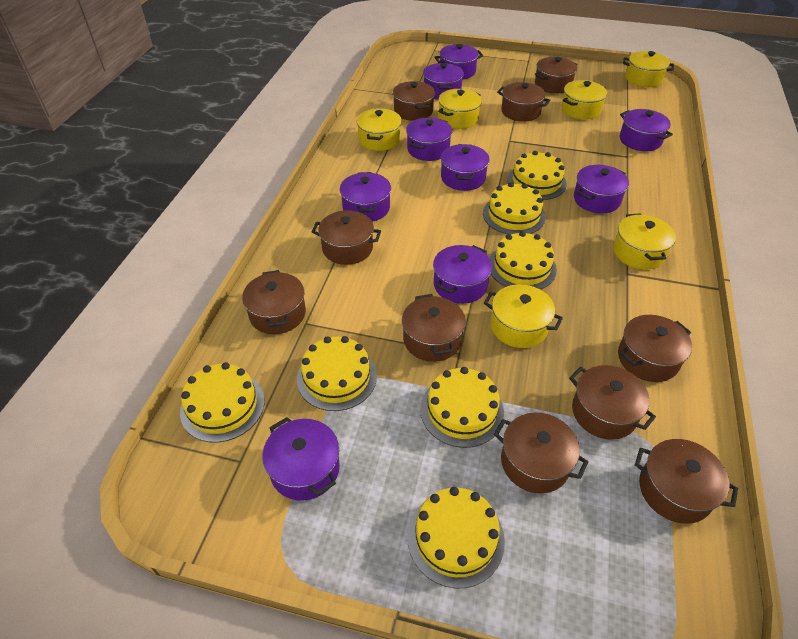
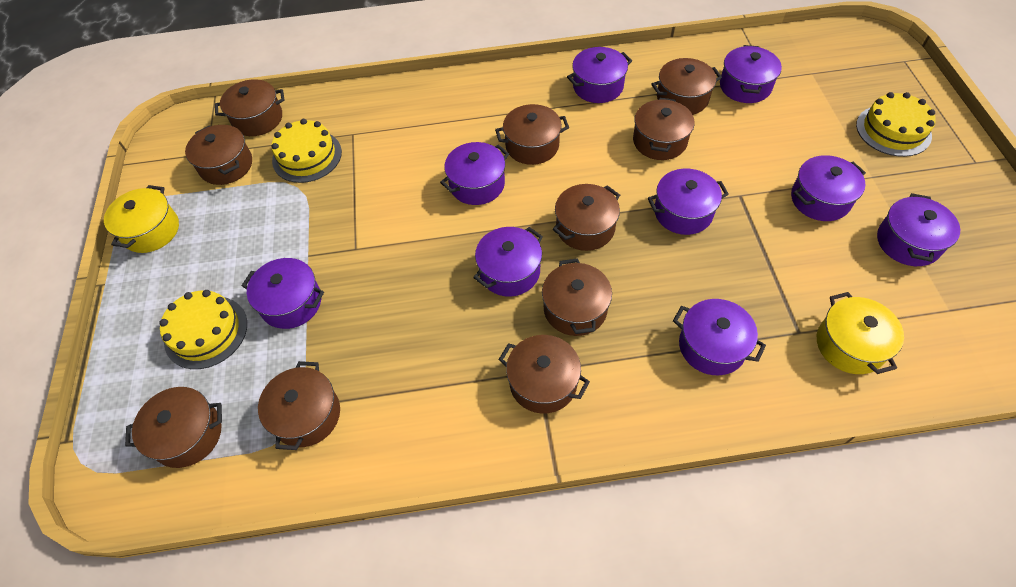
yellow cake: [180,362,265,443] [297,336,377,411] [407,487,505,588] [420,367,504,448] [483,182,546,235] [489,231,557,290] [507,151,567,200] = 7 -> [159,290,247,369] [271,119,342,183] [856,92,936,157] = 3
yellow pot: [356,108,402,151] [438,89,482,129] [484,284,563,348] [561,80,607,119] [613,213,676,269] [623,51,674,87] = 6 -> [104,185,179,253] [817,292,904,374] = 2

